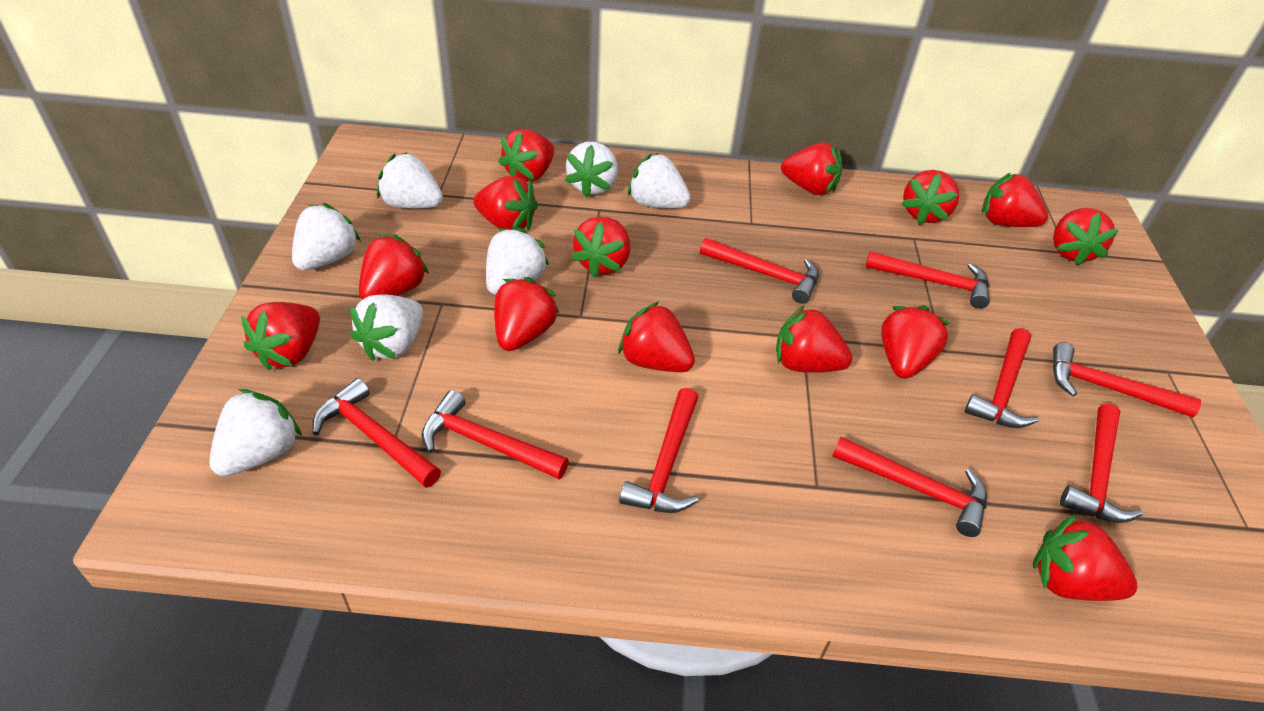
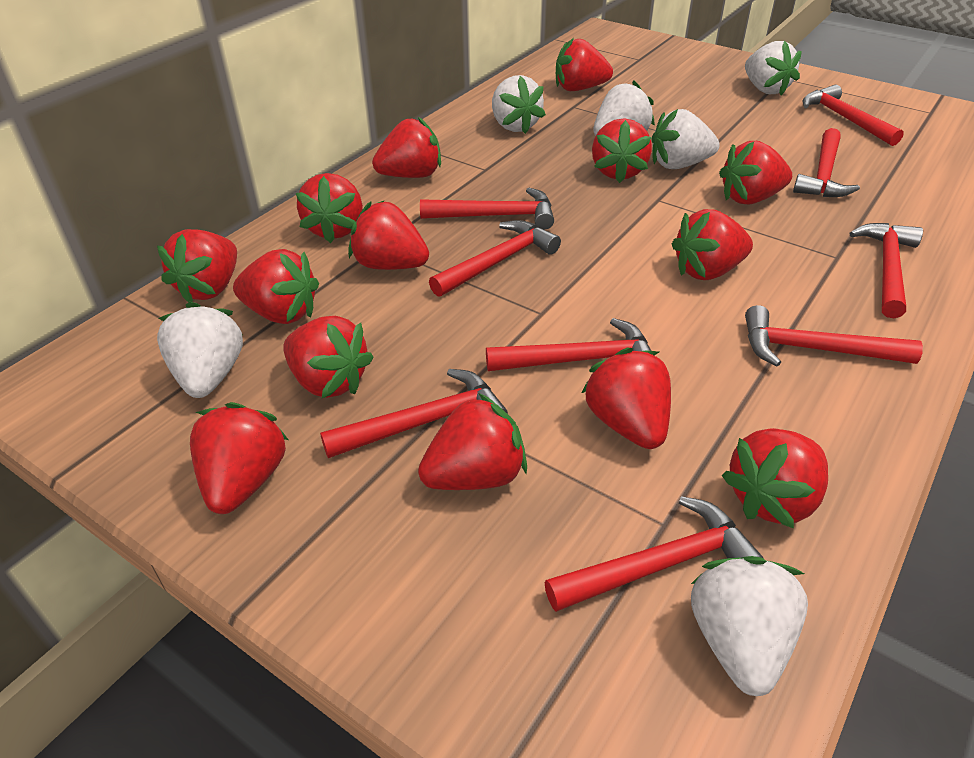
white strawberry: [209,389,302,476] [292,203,361,270] [350,294,423,361] [377,152,443,209] [486,227,549,295] [565,142,618,198] [628,153,691,208] = 7 -> [157,302,243,398] [492,75,546,134] [593,81,655,136] [651,109,720,169] [691,556,808,696] [745,41,802,95] = 6

